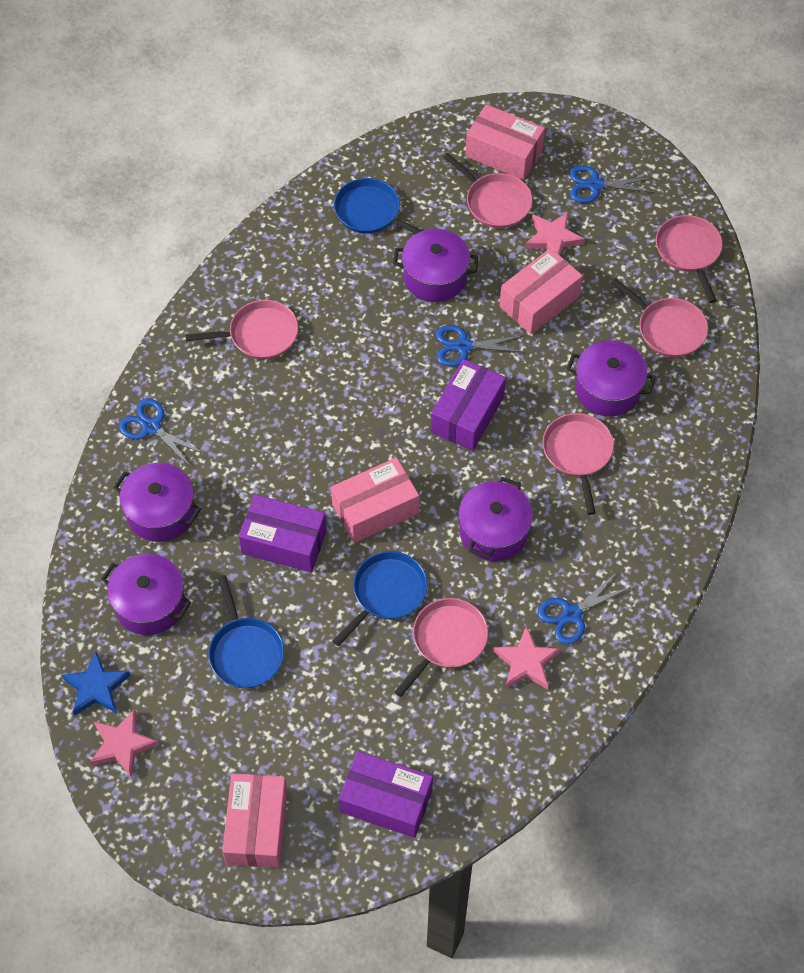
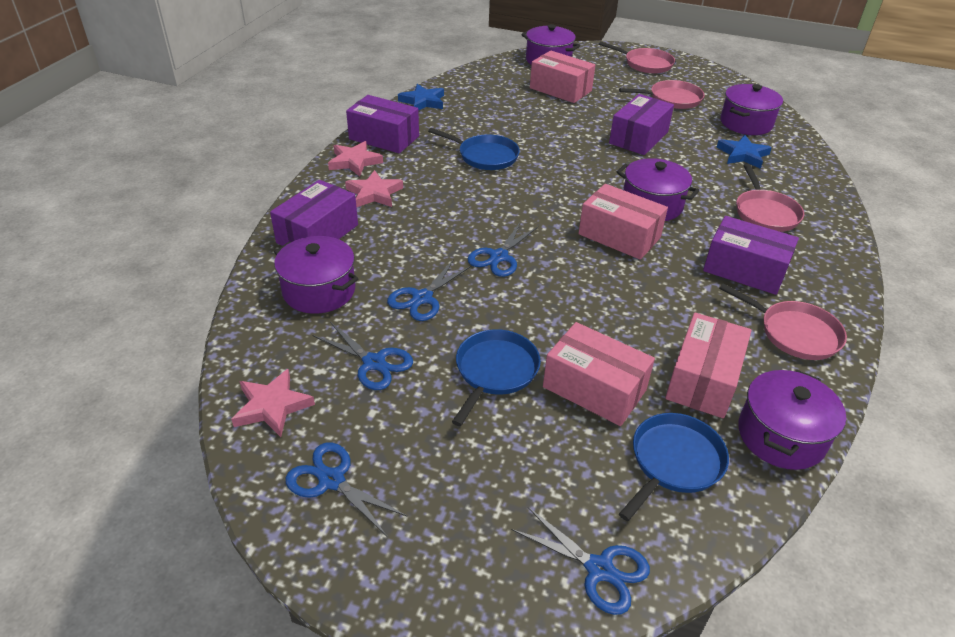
blue scissors: [119,398,205,467] [436,325,524,367] [537,571,631,645] [569,165,654,203] = 4 -> [285,443,408,536] [313,322,413,390] [387,259,471,321] [468,222,538,277] [511,507,650,615] = 5
blue star: [61,651,131,716] = 1 -> [398,84,444,111] [717,135,772,169] = 2
pink pan: [185,300,298,359] [394,598,488,697] [443,153,533,228] [543,413,614,515] [611,278,708,357] [656,215,723,303] = 6 -> [599,42,675,74] [619,80,705,109] [719,283,847,360] [736,164,804,232] = 4
purple box: [239,494,327,572] [339,751,433,838] [431,359,506,451] = 3 -> [270,180,358,246] [346,95,419,153] [609,94,674,155] [703,216,799,295] = 4

